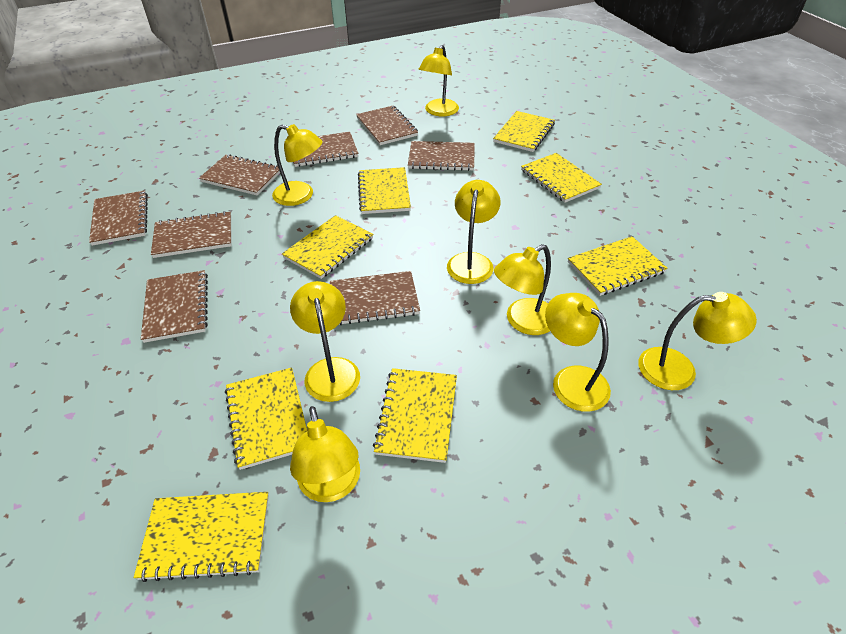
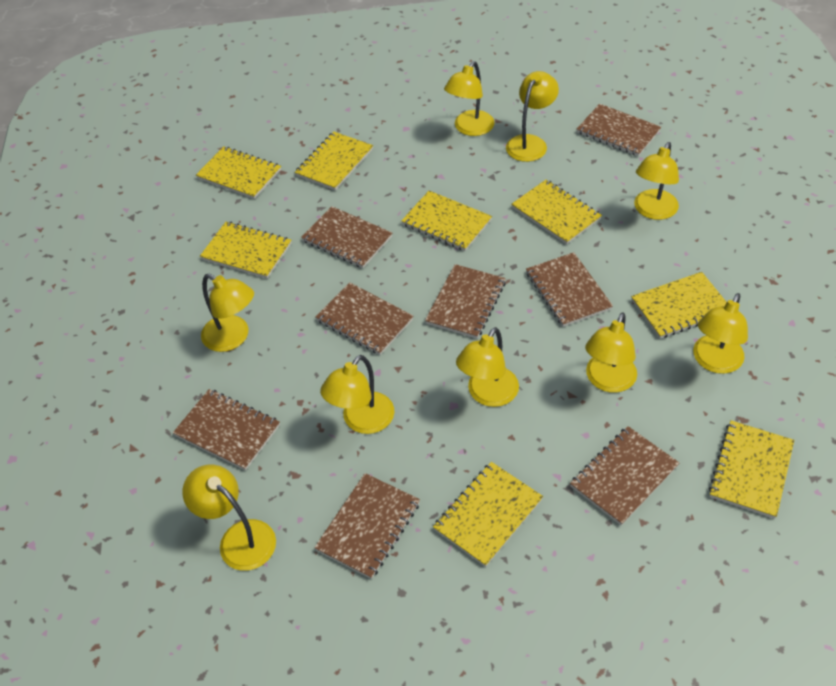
yellow lamp: [272,124,323,206] [290,281,360,402] [290,406,360,502] [419,45,459,116] [447,180,501,284] [494,244,551,335] [545,293,611,412] [638,292,757,390] = 8 -> [182,465,276,571] [201,274,254,352] [320,355,394,434] [444,61,495,136] [456,327,519,407] [506,71,559,162] [585,313,637,393] [634,142,679,220] [693,293,748,374] = 9

